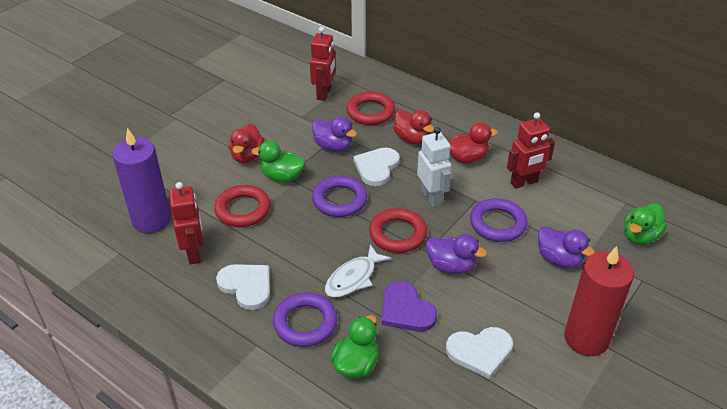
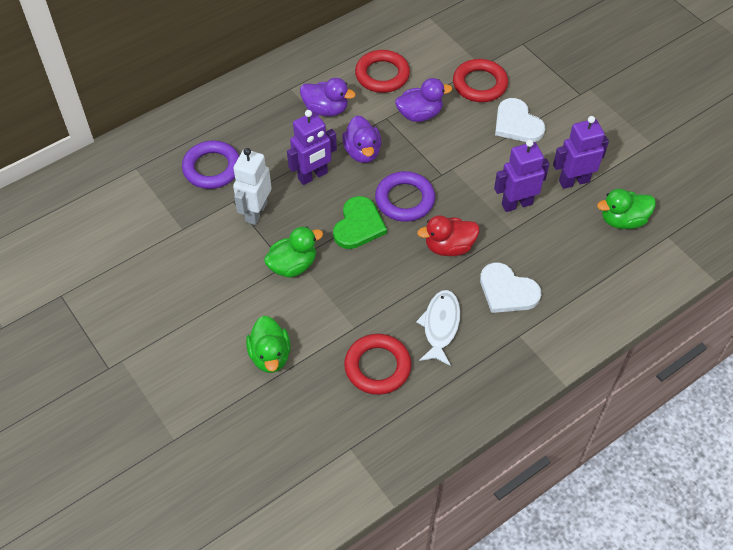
green heart: none = 0 -> [333,196,387,249] = 1
purple candle: [112,128,171,234] = 1 -> none = 0
purple heart: [382,281,437,332] = 1 -> none = 0
purple ring: [273,293,338,347] [312,176,368,217] [470,198,528,242] = 3 -> [182,140,239,189] [375,171,435,222] = 2
purple robot: none = 0 -> [287,110,337,185] [494,139,549,212] [553,116,609,189] = 3
red candle: [564,246,634,356] = 1 -> none = 0
red duck: [229,123,264,163] [393,110,434,145] [448,122,498,163] = 3 -> [417,215,479,256] = 1
red robot: [170,182,204,264] [310,27,336,101] [507,112,555,189] = 3 -> none = 0
white heart: [216,264,270,310] [353,148,400,186] [446,327,513,379] = 3 -> [480,263,541,313] [495,98,545,142] = 2

